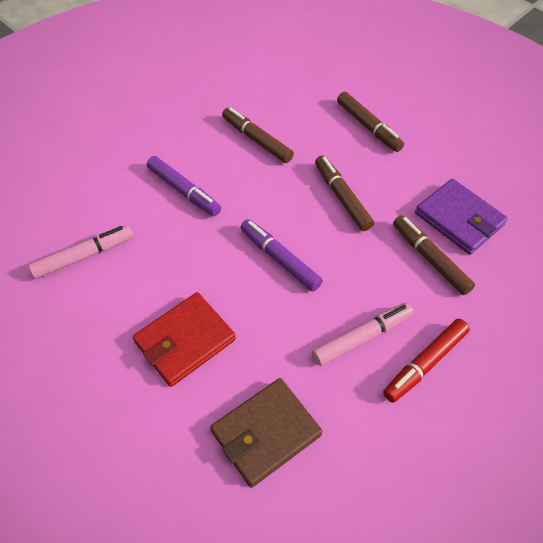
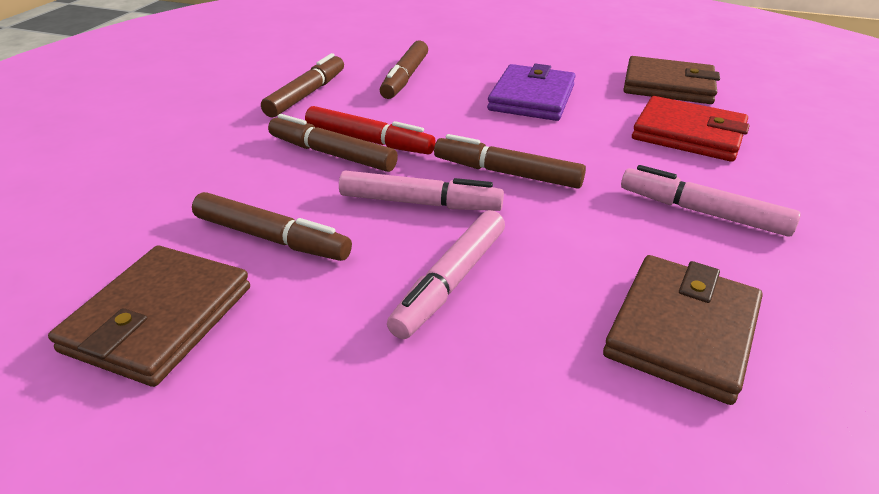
brown marker: [222,107,294,163] [315,156,374,231] [337,92,404,152] [393,215,475,295] = 4 -> [192,192,352,261] [261,53,344,117] [268,114,398,172] [380,40,428,99] [434,134,586,189] = 5
brown wallet: [210,378,322,488] = 1 -> [48,246,250,387] [603,255,763,405] [624,56,720,104] = 3
pink marker: [28,225,133,279] [312,302,413,366] = 2 -> [339,171,504,211] [387,210,505,339] [621,165,801,237] = 3
purple marker: [147,156,221,216] [240,219,323,291] = 2 -> none = 0

